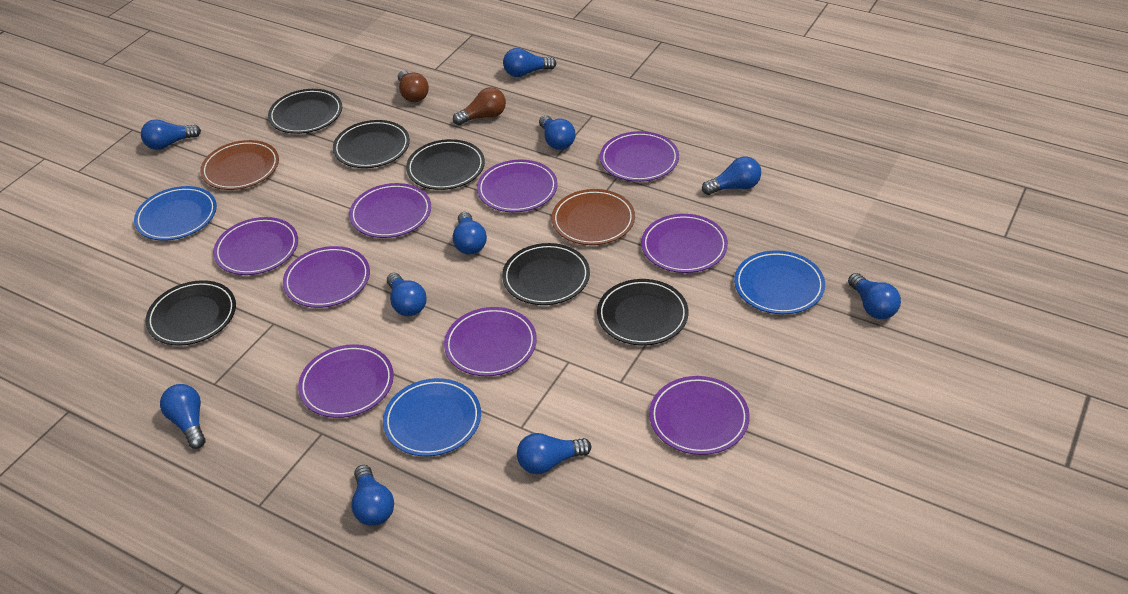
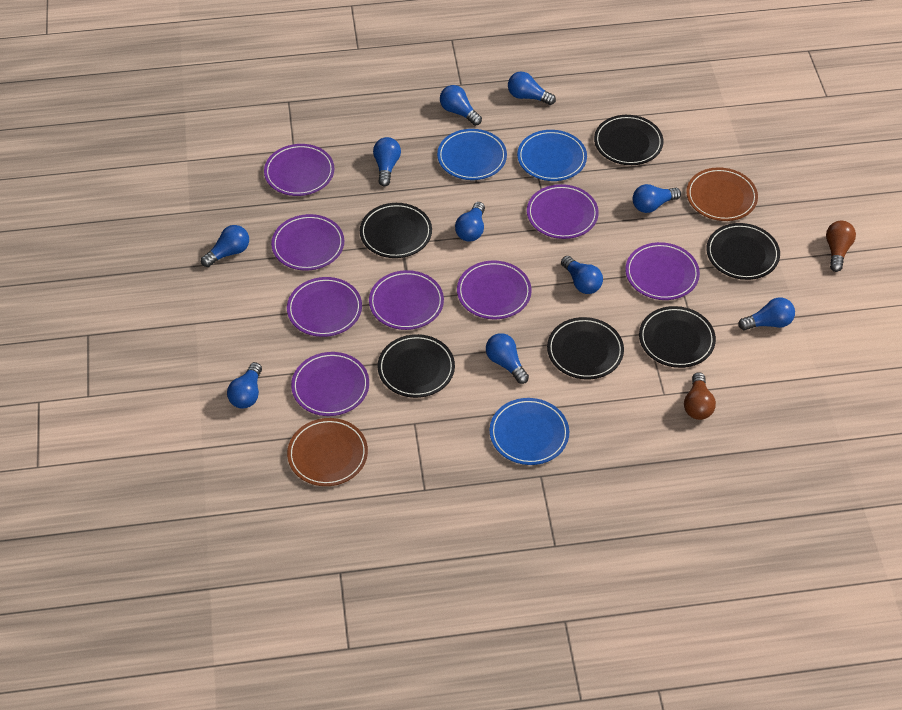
purple plate: [213,217,298,275] [283,246,370,308] [298,344,394,418] [349,183,431,238] [444,307,537,376] [477,160,558,212] [600,131,679,182] [641,214,728,273] [649,376,750,455] = 9 -> [264,144,334,196] [271,214,344,271] [287,277,362,337] [291,352,369,416] [369,270,444,330] [457,261,532,319] [527,184,599,239] [625,242,700,300] = 8

